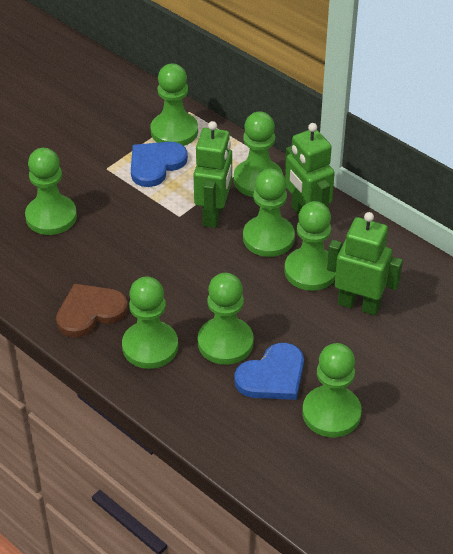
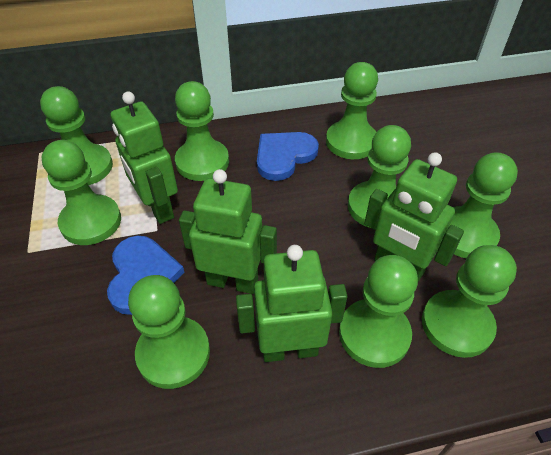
brown heart: [56,284,128,337] = 1 -> none = 0
green pawn: [25,148,77,235] [122,277,178,369] [151,64,198,146] [198,273,254,365] [234,112,283,197] [243,169,295,257] [285,201,336,291] [302,343,362,437] = 8 -> [40,86,113,185] [42,140,121,245] [128,275,210,389] [175,81,229,181] [326,62,378,159] [339,255,418,368] [348,125,411,228] [422,245,517,358] [450,152,518,258] = 9
green robot: [193,121,232,228] [285,123,335,215] [327,212,403,316] = 3 -> [111,92,178,224] [179,169,277,294] [236,245,347,362] [364,152,464,282] = 4

